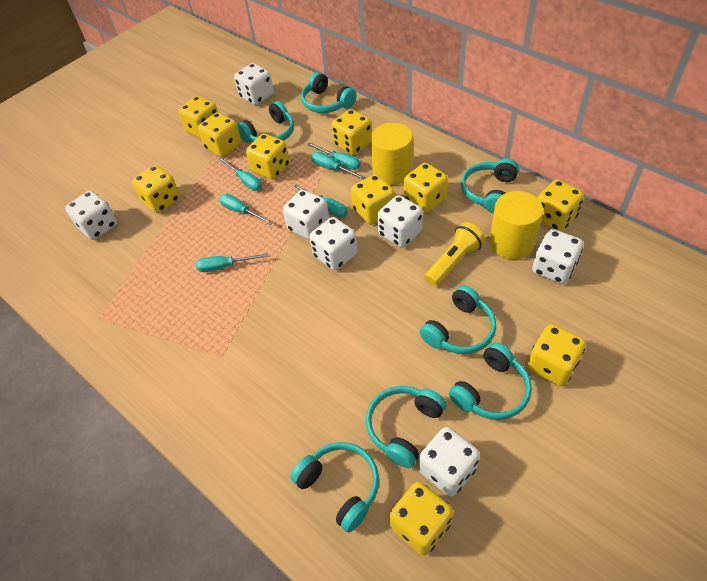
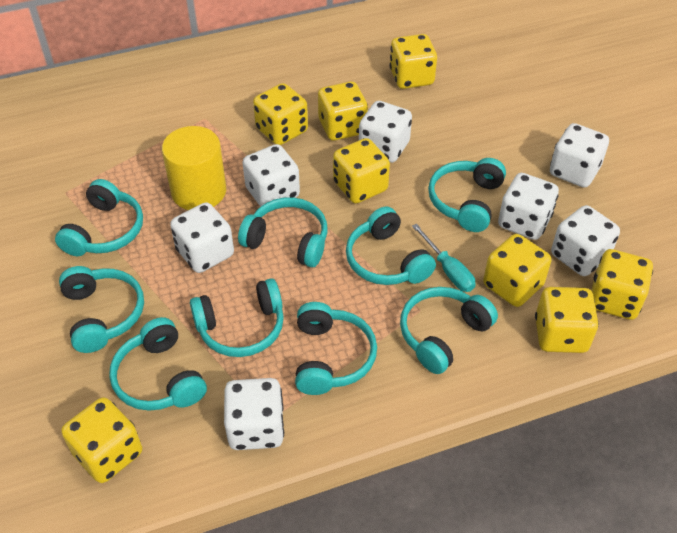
turquoise headphones: [237,101,294,143] [290,442,379,533] [301,72,357,113] [366,386,446,468] [420,285,496,354] [449,342,532,420] [461,158,519,214] = 7 -> [55,179,143,256] [59,266,144,353] [109,317,207,411] [190,278,284,357] [238,197,327,267] [295,302,377,395] [346,206,436,285] [400,287,498,374] [428,158,506,232] = 9
turquoise screwdriver: [196,253,268,272] [218,158,262,191] [219,194,273,225] [294,185,348,218] [307,142,361,170] [311,152,366,180] = 6 -> [412,224,475,292] = 1
yellow cylinder: [371,123,413,185] [489,191,543,259] = 2 -> [162,126,226,210] = 1
yellow dice: [132,165,180,213] [178,96,218,138] [198,112,241,157] [246,134,290,180] [331,109,372,155] [351,174,395,225] [390,482,453,555] [404,163,448,213] [528,324,586,386] [538,179,584,232] = 10 -> [61,397,142,483] [253,83,308,145] [318,81,368,141] [333,138,390,203] [390,34,437,89] [483,234,551,307] [535,287,599,353] [591,249,653,320] = 8
yellow flashlight: [424,222,485,286] = 1 -> none = 0

